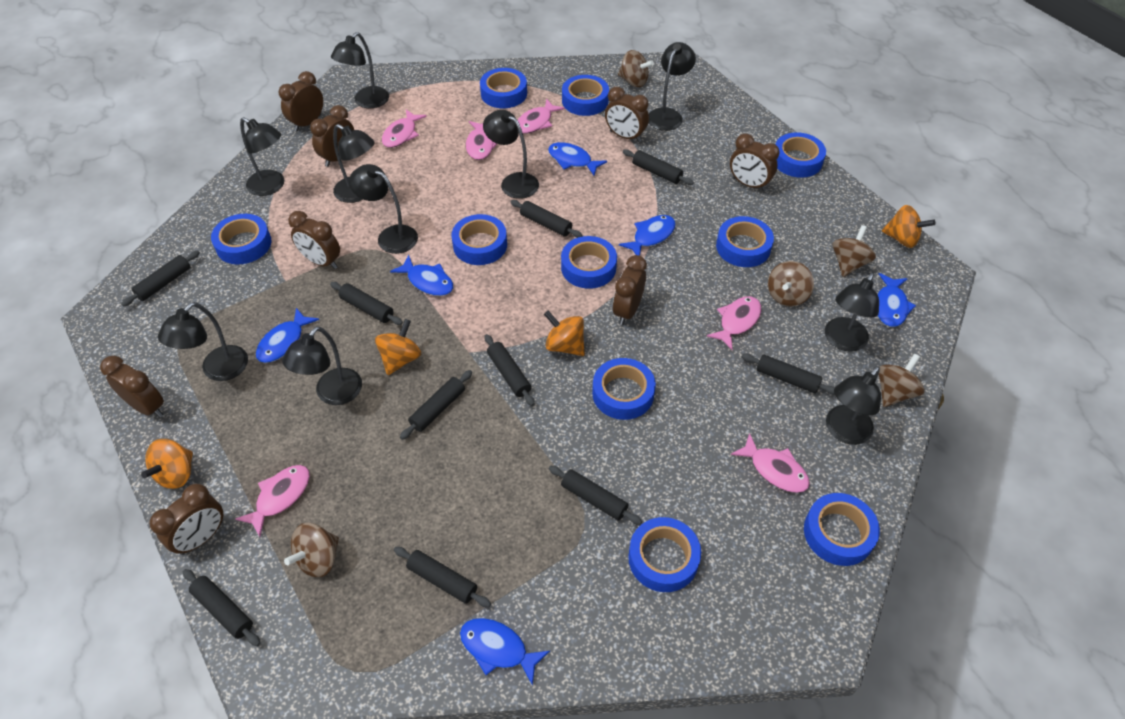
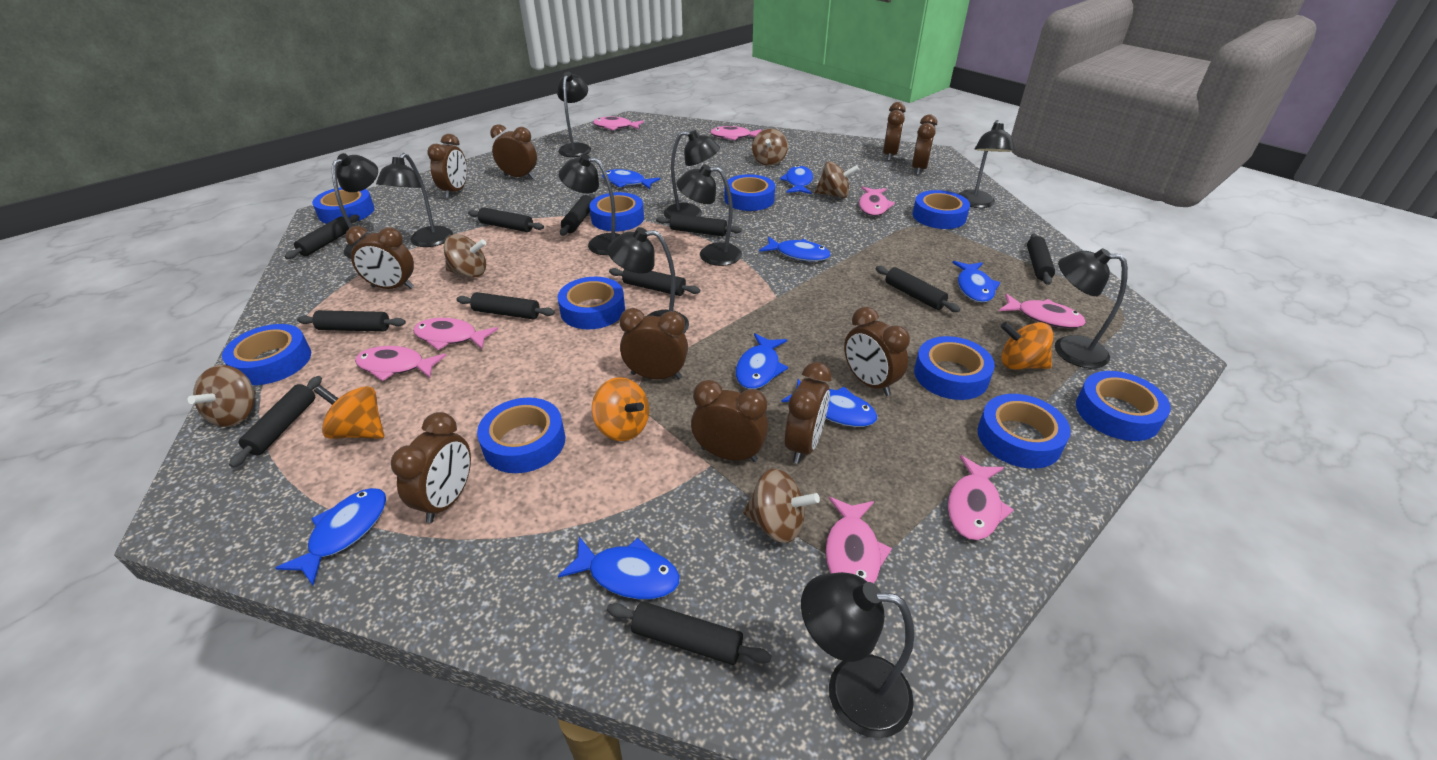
black rolling pin: [121,250,200,307] [183,569,260,646] [330,282,403,325] [394,547,491,607] [400,370,472,440] [484,334,535,406] [510,200,583,238] [549,466,642,525] [623,149,694,185] [742,354,835,395] = 10 -> [229,376,322,468] [285,215,359,259] [297,310,406,332] [456,292,555,319] [468,207,544,232] [560,194,595,236] [607,601,771,665] [609,268,700,296] [656,214,742,236] [876,266,960,312] [1027,234,1055,285] = 11
blue fish: [256,308,319,363] [390,255,453,296] [460,618,550,686] [548,142,607,176] [619,215,676,256] [878,273,916,327] = 6 -> [275,488,386,585] [558,537,680,599] [602,169,660,189] [736,333,788,389] [759,237,831,261] [780,165,813,194] [782,379,877,427] [953,261,1001,302] = 8
brown clock: [100,356,164,417] [149,484,223,555] [279,71,323,131] [288,211,340,269] [310,105,354,167] [605,87,649,142] [613,255,647,325] [730,134,779,191] = 8 -> [345,226,414,289] [391,412,471,523] [427,134,467,198] [490,124,537,179] [619,308,688,379] [691,380,768,462] [784,362,832,464] [844,307,910,396] [883,102,906,161] [912,114,937,175] = 10
orange spinning top: [141,439,193,489] [375,319,421,375] [544,311,585,356] [882,205,935,248] = 4 -> [314,385,384,439] [592,377,649,441] [1000,322,1053,370] = 3
pink fish: [235,465,310,537] [382,109,427,148] [466,121,497,160] [517,99,565,134] [707,296,761,350] [731,433,810,493] = 6 -> [355,346,447,381] [413,318,498,350] [593,116,644,130] [710,126,762,140] [825,497,892,583] [859,186,895,216] [948,455,1014,540] [999,293,1086,328] = 8

